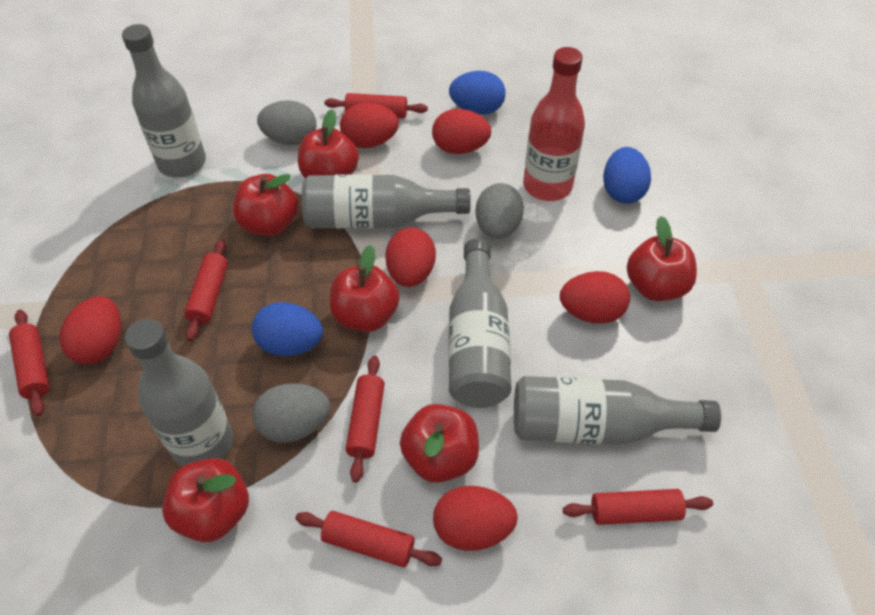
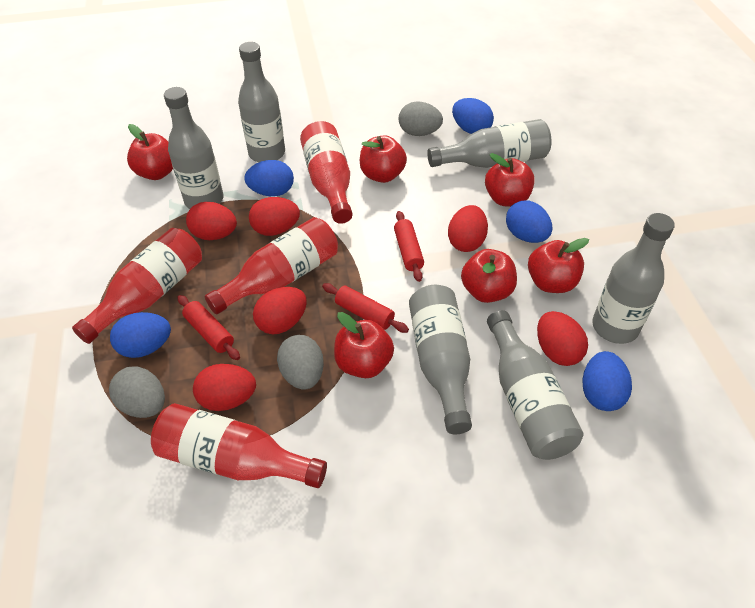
blue egg: [252,302,323,356] [449,71,506,115] [603,147,651,204] = 3 -> [110,312,171,358] [244,160,294,196] [452,98,494,134] [506,201,552,243] [582,351,632,411] = 5
grey bottle: [122,24,206,177] [125,319,233,466] [302,174,471,229] [448,239,512,408] [514,376,721,444] = 5 -> [164,87,224,209] [238,42,285,162] [409,285,472,434] [427,119,552,168] [487,310,583,460] [592,213,675,344] = 6
red bottle: [523,47,585,201] = 1 -> [72,228,202,344] [151,403,327,488] [205,217,338,314] [300,121,353,224] = 4
red rolling pin: [9,310,50,416] [184,239,228,341] [296,511,442,567] [324,93,428,118] [346,355,385,482] [563,489,713,525] = 6 -> [177,295,240,360] [322,283,409,333] [394,211,424,282] = 3

